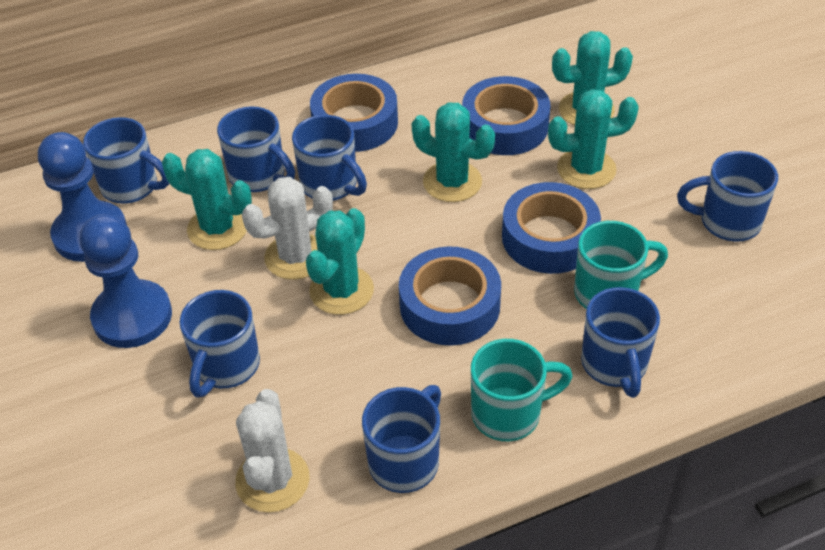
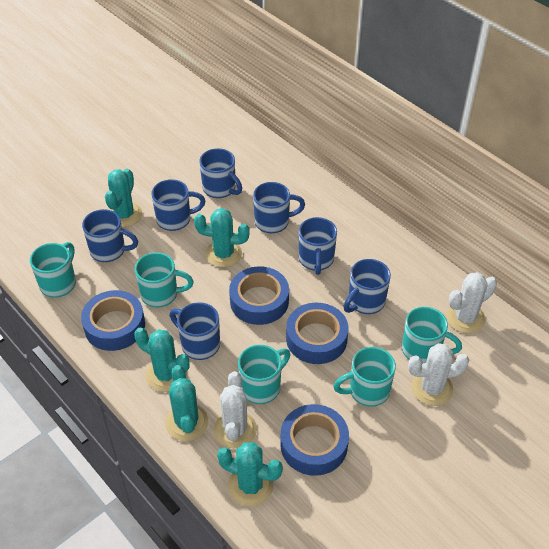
blue pawn: [38,132,127,262] [80,214,172,348] = 2 -> none = 0
turquoise mug: [471,339,573,441] [574,221,668,309] = 2 -> [30,242,76,298] [135,252,194,308] [238,345,290,404] [333,347,396,407] [402,307,462,363] = 5
white cactus: [235,389,310,512] [242,177,333,280] = 2 -> [214,371,257,448] [408,343,469,406] [446,272,497,333] = 3

